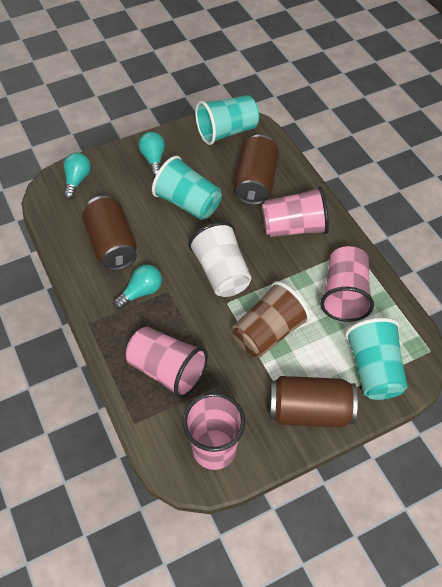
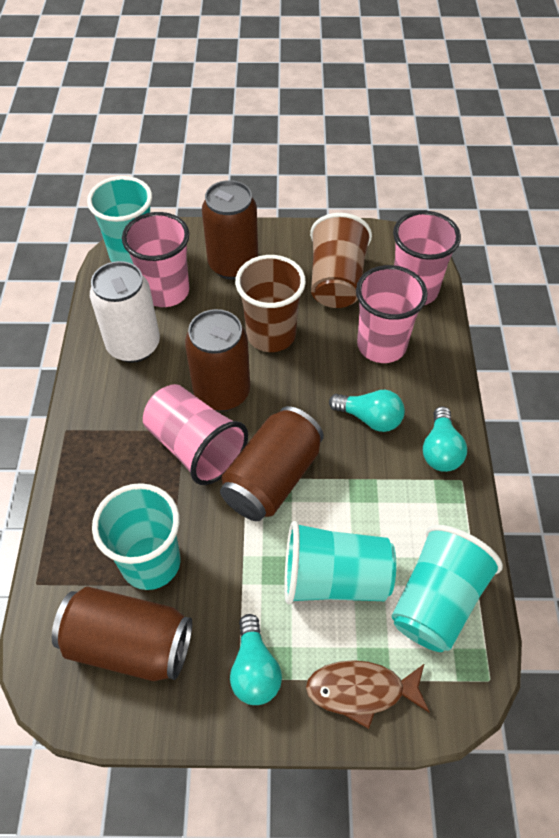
brown can: [82,196,137,271] [234,135,279,205] [269,376,358,428] = 3 -> [52,586,192,681] [185,309,250,411] [202,180,258,280] [220,406,324,521] = 4
brown cup: [232,281,311,358] = 1 -> [235,255,306,352] [310,213,372,308] = 2
brown fish: none = 0 -> [306,660,430,729] = 1
turquoise cup: [152,156,222,220] [195,95,259,145] [345,318,407,400] = 3 -> [87,176,152,264] [92,483,180,590] [284,521,396,604] [392,525,503,652] = 4
white can: none = 0 -> [90,261,160,363] = 1
white cup: [188,222,251,297] = 1 -> none = 0

